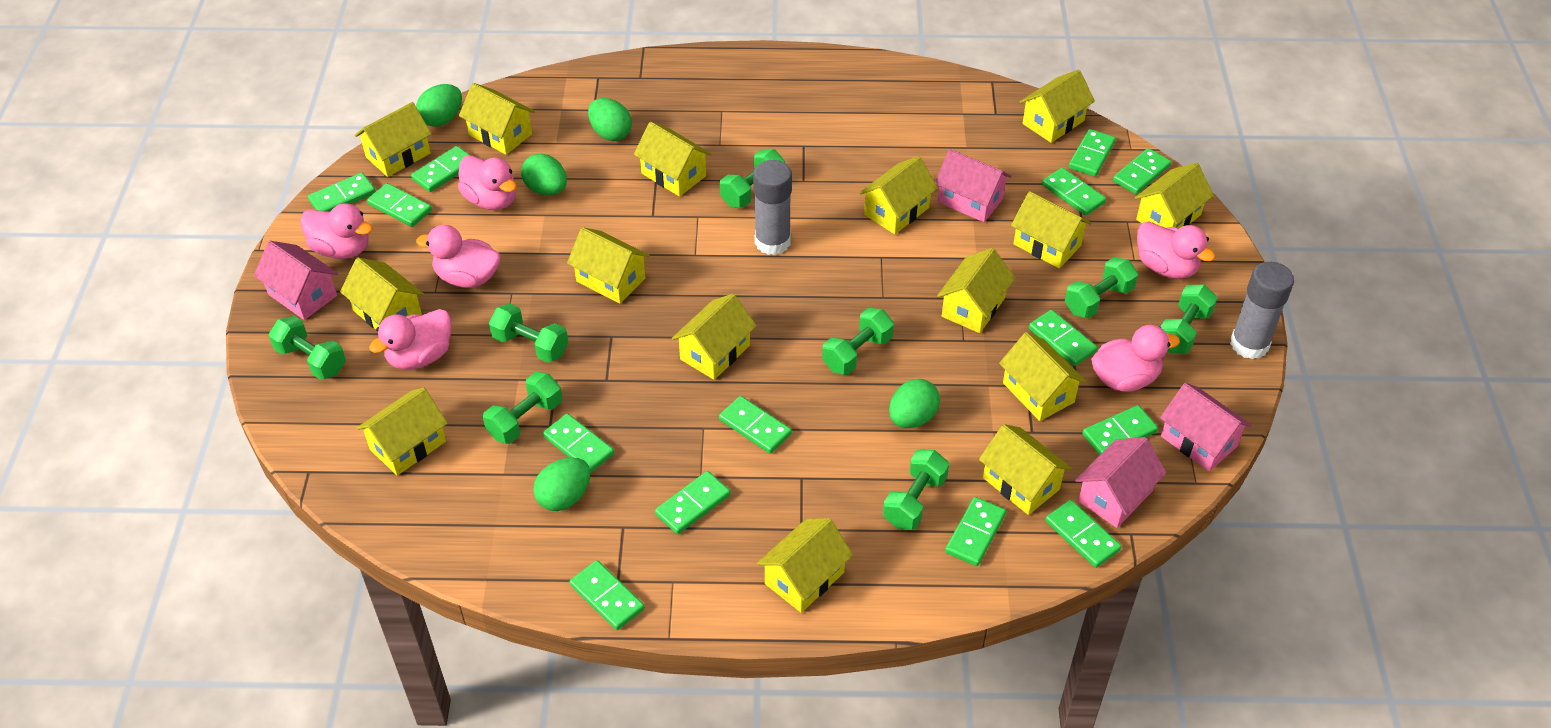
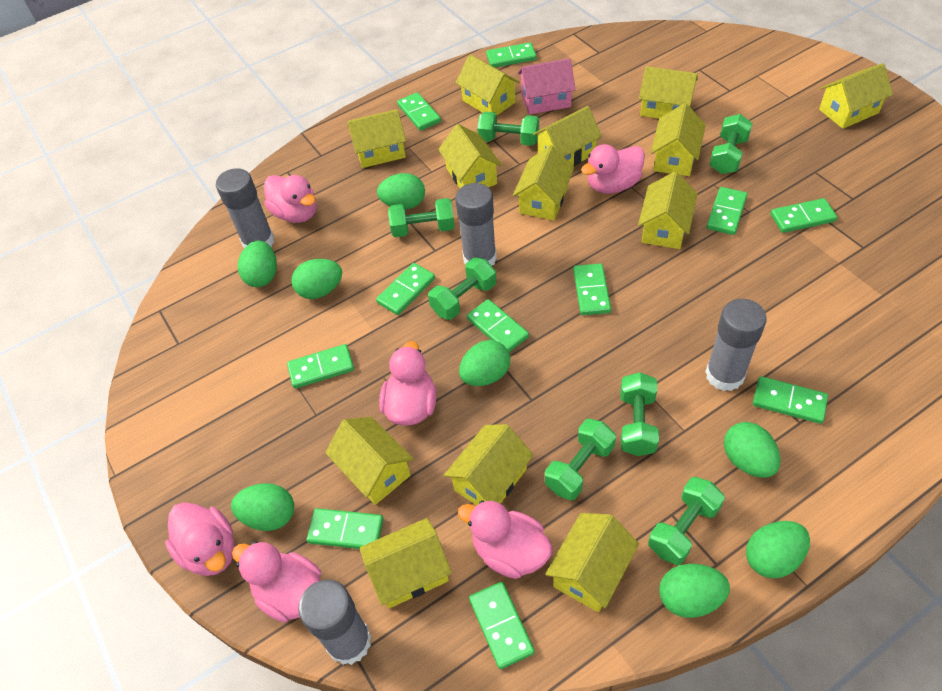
green domino: [308,173,376,212] [367,183,432,227] [411,146,470,192] [543,413,614,473] [570,560,645,630] [655,471,730,534] [719,396,792,453] [945,497,1006,566] [1029,310,1097,366] [1042,168,1106,216] [1045,500,1121,568] [1069,129,1116,177] [1082,405,1158,455] [1113,148,1171,194] = 14 -> [287,344,354,389] [307,508,383,549] [376,263,435,315] [397,92,441,131] [467,299,529,352] [469,582,535,669] [486,42,537,67] [573,263,611,315] [707,187,747,235] [753,376,828,424] [770,198,837,233] = 11
green dumbbell: [269,316,346,380] [483,372,562,444] [489,303,568,363] [720,149,785,208] [822,308,894,375] [883,449,949,530] [1065,257,1138,318] [1160,285,1218,353] = 8 -> [388,198,455,237] [428,258,496,320] [477,112,539,146] [545,419,616,500] [621,372,659,456] [648,477,725,565] [710,114,753,174] = 7
green egg: [416,84,462,127] [521,153,567,196] [533,457,590,511] [588,98,632,141] [889,379,940,428] = 5 -> [231,483,294,531] [238,240,277,287] [291,259,342,299] [377,173,425,209] [459,340,510,386] [659,564,730,618] [724,422,781,478] [746,521,810,578] = 8
grey glue stick: [753,160,792,255] [1230,262,1294,359] = 2 -> [216,168,274,248] [298,580,372,665] [455,183,497,266] [705,299,767,391] = 4
pink house: [254,241,338,320] [935,149,1012,222] [1075,437,1166,528] [1160,383,1252,471] = 4 -> [518,58,576,115] = 1
yellow house: [340,257,424,329] [355,102,432,177] [357,388,448,476] [459,83,535,155] [567,227,650,304] [634,122,711,197] [672,294,757,380] [757,518,853,613] [859,156,938,234] [937,248,1015,333] [979,424,1072,515] [999,332,1087,421] [1011,191,1091,269] [1020,70,1095,143] [1135,163,1214,229] = 15 -> [325,417,414,505] [347,109,406,168] [360,518,452,608] [438,124,502,188] [444,424,534,505] [456,54,520,115] [513,145,574,220] [533,106,602,166] [545,513,639,612] [638,172,698,249] [639,66,698,119] [651,103,706,176] [819,63,893,129] = 13

